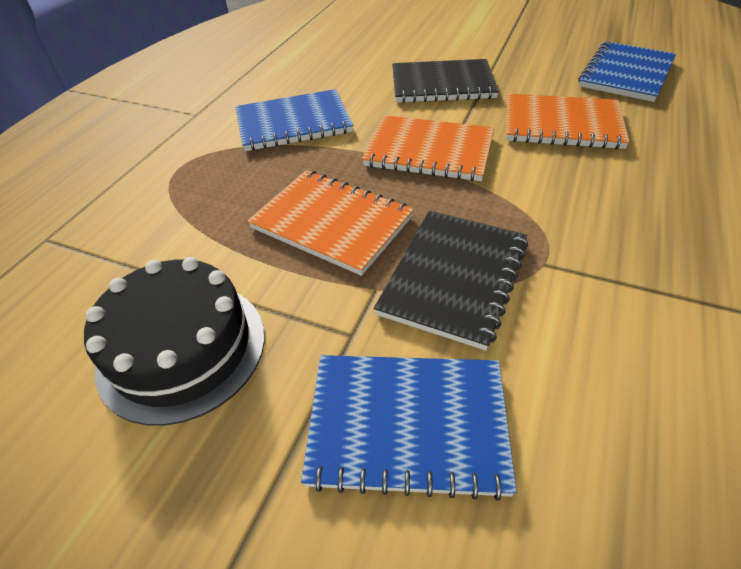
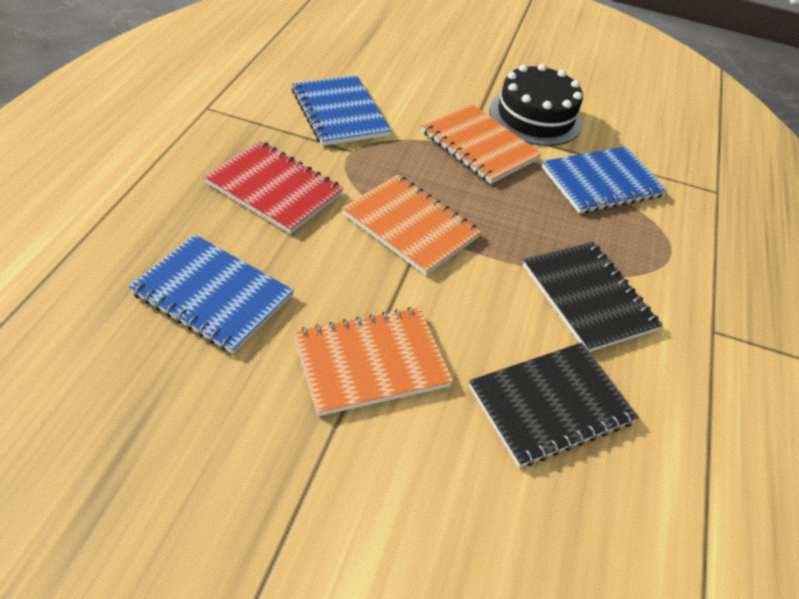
red notebook: none = 0 -> [204,141,344,234] = 1

